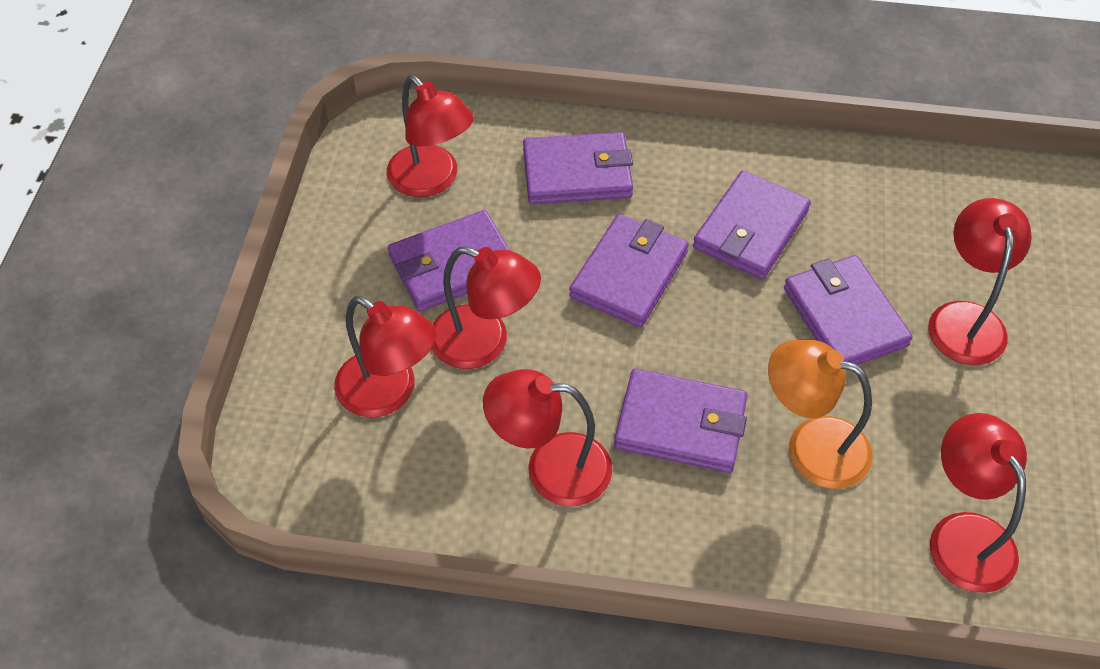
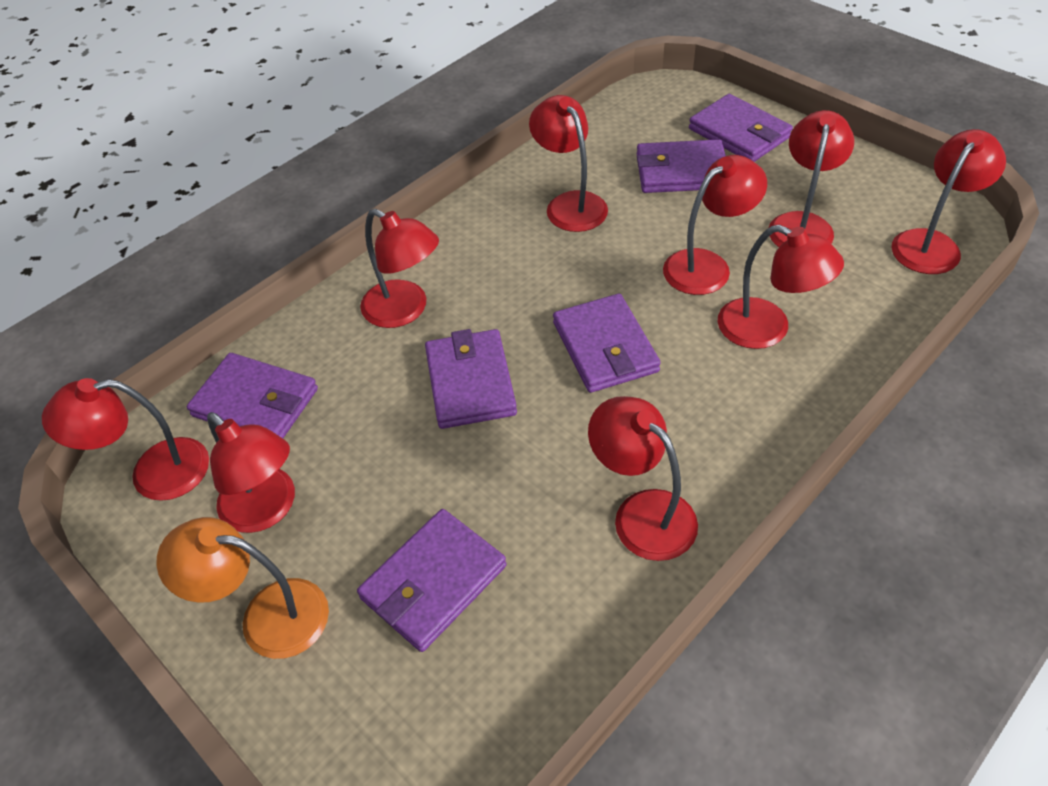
red lamp: [334,296,437,417] [387,75,474,197] [431,246,541,369] [483,369,612,506] [928,198,1032,365] [930,413,1027,593] = 6 -> [42,378,209,501] [207,412,295,533] [360,209,439,328] [529,95,608,232] [588,396,698,561] [663,155,767,295] [717,225,844,349] [768,110,854,247] [891,129,1006,274] = 9

